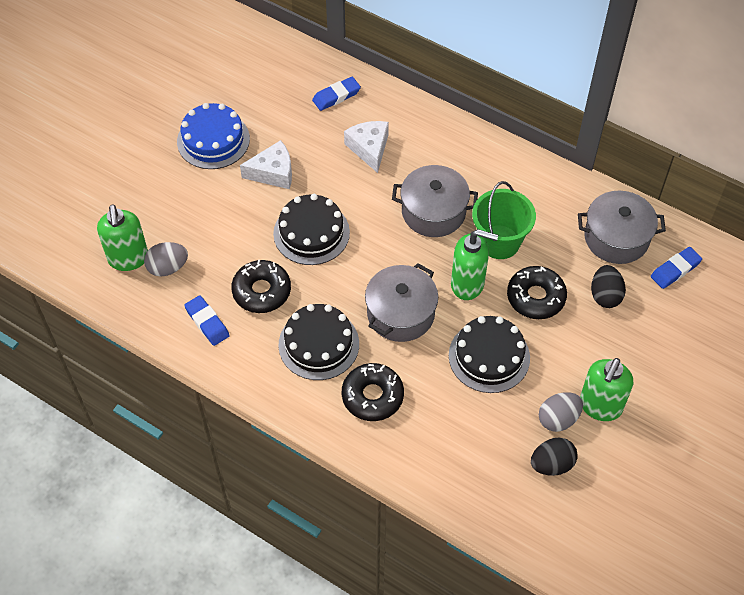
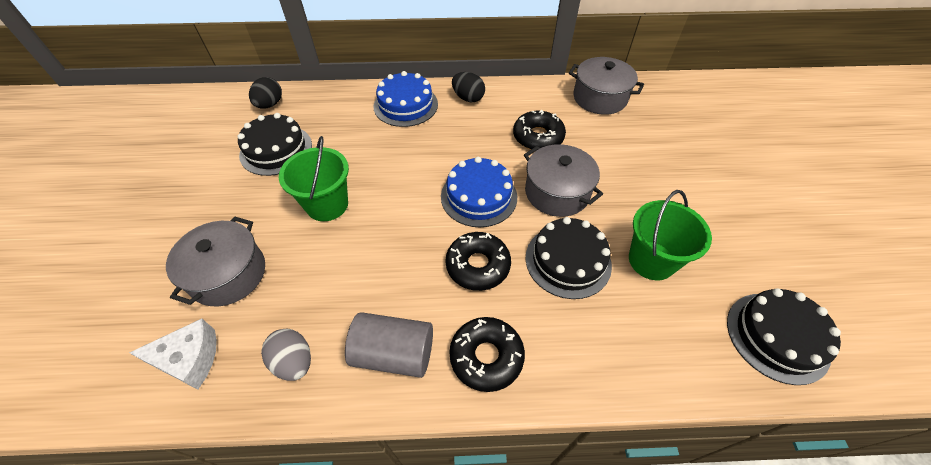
blue cake: [177,103,250,169] = 1 -> [374,71,438,127] [441,157,517,227] = 2
blue eraser: [184,295,230,346] [312,77,361,111] [651,247,702,289] = 3 -> none = 0
green bucket: [472,181,536,259] = 1 -> [279,136,349,221] [629,190,712,280] = 2
green soap dispenser: [97,205,148,271] [451,229,498,300] [580,358,633,421] = 3 -> none = 0
grey cylinder: none = 0 -> [345,312,433,378] = 1
grey egg: [144,242,188,277] [539,392,583,432] = 2 -> [261,329,311,381] = 1
white cheese: [240,140,292,189] [344,121,389,173] = 2 -> [129,319,217,389] = 1

